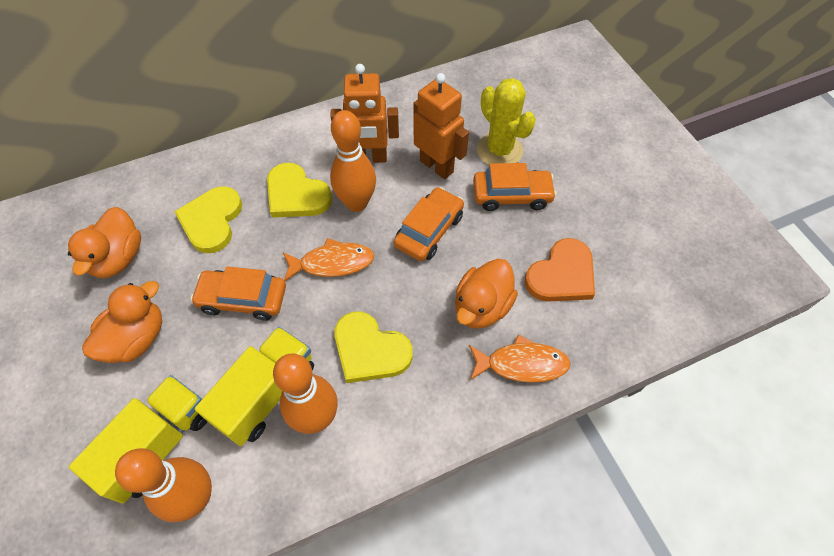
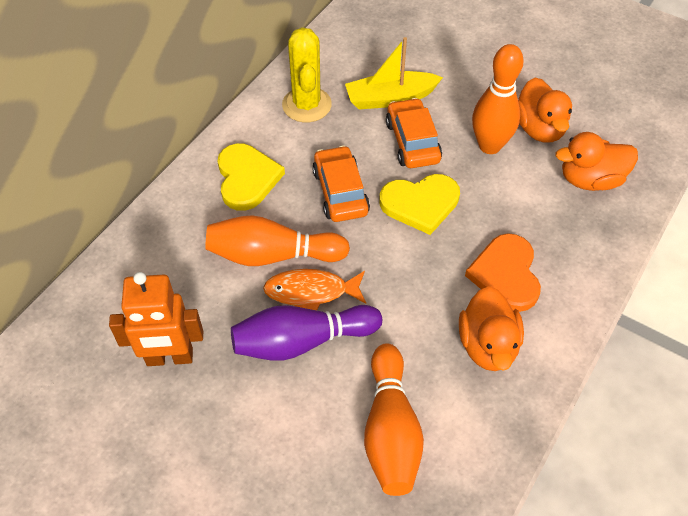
orange car: [190,267,286,321] [394,187,464,261] [473,163,556,211] = 3 -> [312,145,370,222] [386,98,442,168] = 2
orange fish: [283,238,374,281] [469,335,571,383] = 2 -> [263,269,366,310] = 1
orange robot: [330,64,399,163] [413,73,469,179] = 2 -> [109,272,203,366] = 1
purple bowling pin: none = 0 -> [231,305,382,361] = 1
yellow boat: none = 0 -> [345,37,443,109] = 1
yellow heart: [174,186,242,253] [267,163,332,218] [334,311,413,383] = 3 -> [217,143,285,211] [379,174,460,235] = 2
yellow truck: [69,375,207,504] [195,327,314,446] = 2 -> none = 0

